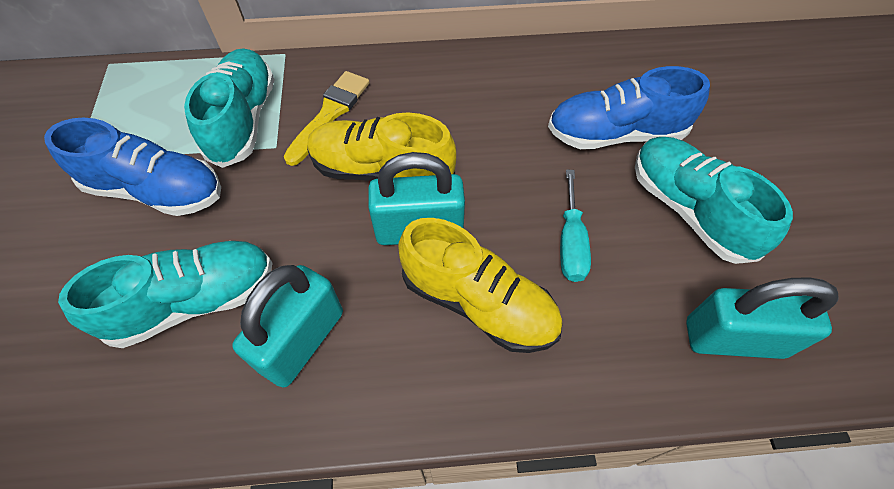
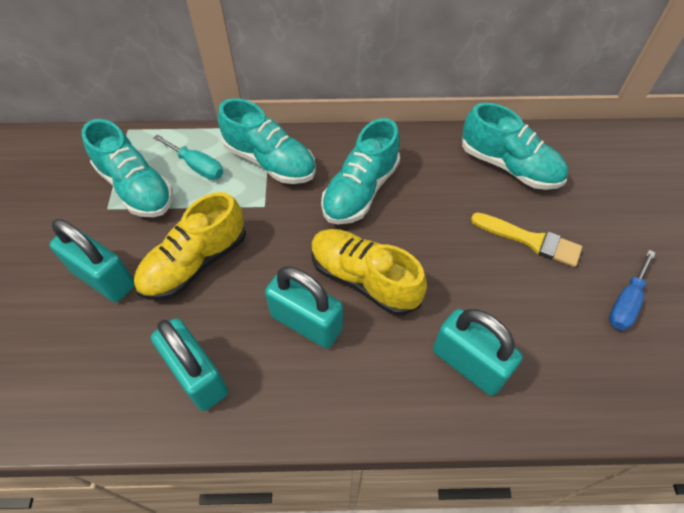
blue screwdriver: none = 0 -> [609,250,655,330] = 1
blue shoe: [44,117,221,216] [548,66,710,149] = 2 -> none = 0
turquoise padlock: [232,265,343,387] [368,152,465,245] [686,277,839,359] = 3 -> [49,219,134,302] [151,318,228,411] [265,266,343,348] [433,309,523,396] = 4
turquoise shoe: [58,241,272,348] [184,48,275,168] [635,137,793,264] = 3 -> [82,119,173,217] [218,98,316,184] [321,118,400,225] [462,103,568,190] = 4

